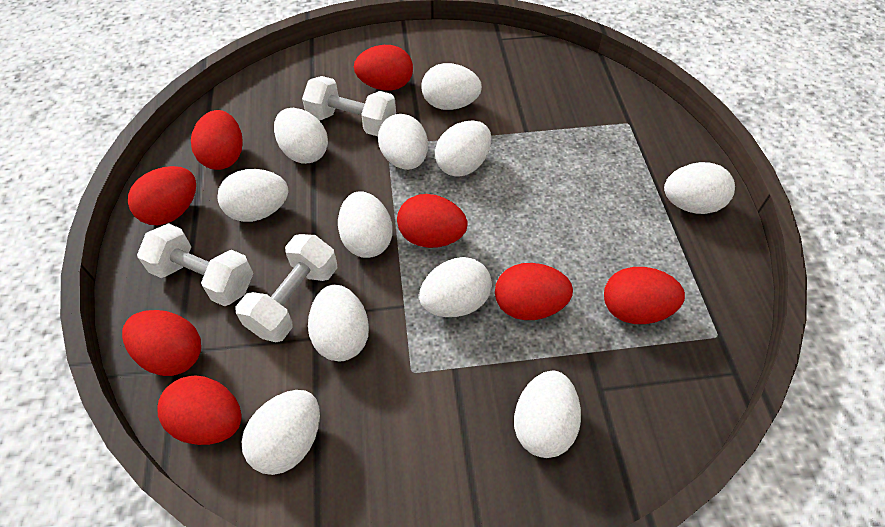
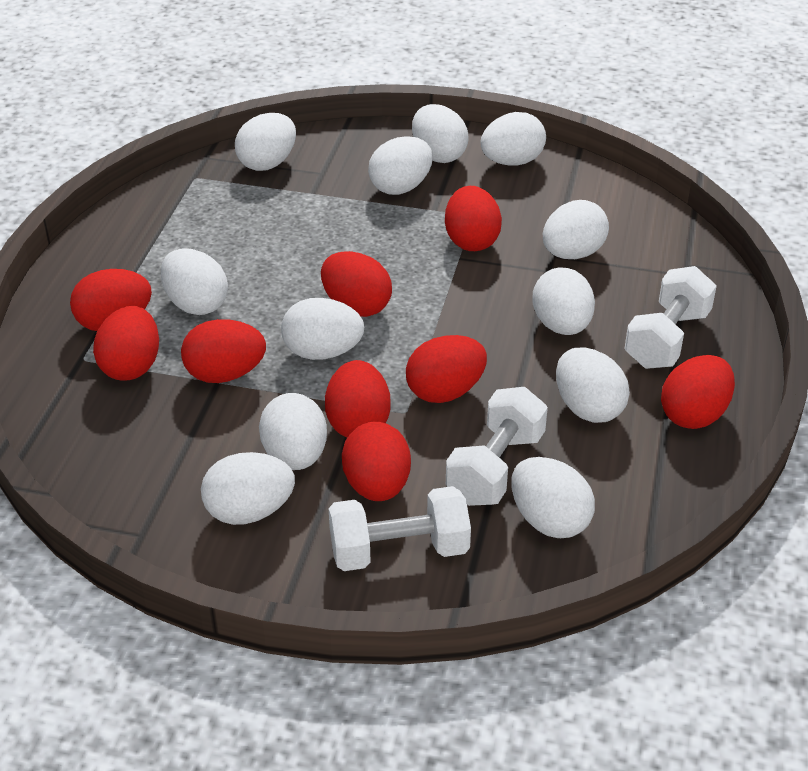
red egg: [122,310,201,376] [128,166,196,225] [158,375,242,445] [191,110,243,170] [354,45,413,91] [397,194,468,248] [495,263,573,320] [604,267,685,324] = 8 -> [70,269,152,331] [93,306,159,381] [181,319,266,383] [321,251,392,317] [325,360,391,438] [342,422,411,501] [406,335,487,403] [445,186,502,251] [661,355,735,429] = 9
white egg: [217,169,289,222] [242,390,320,475] [274,108,328,164] [308,285,369,361] [338,191,393,258] [378,114,428,170] [419,257,492,317] [421,63,482,110] [435,120,491,177] [514,371,581,458] [664,162,735,214] = 11 -> [161,248,228,315] [201,452,295,525] [235,113,296,171] [259,393,327,470] [281,298,364,360] [368,136,433,195] [412,104,469,163] [481,112,546,166] [511,457,595,538] [533,268,595,335] [543,200,609,259] [556,347,630,423] = 12

